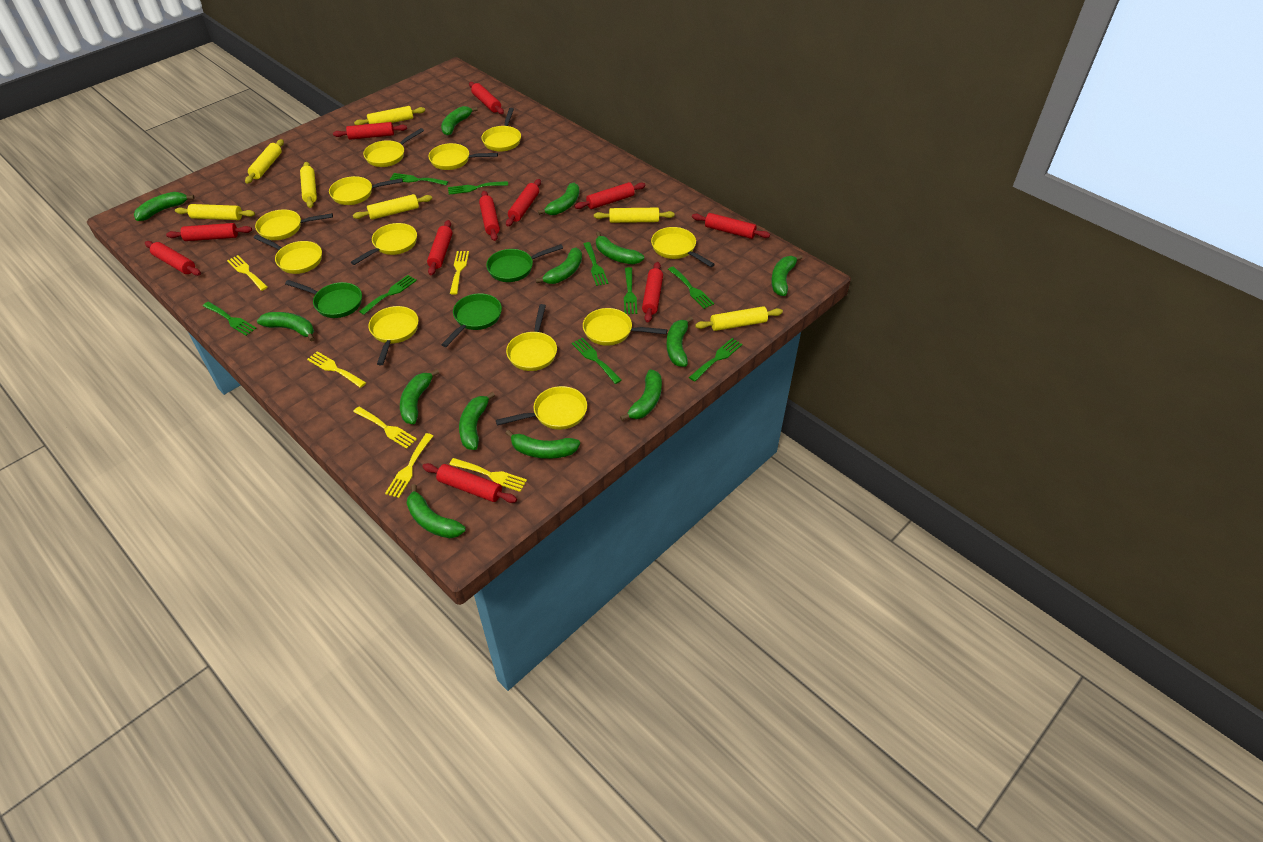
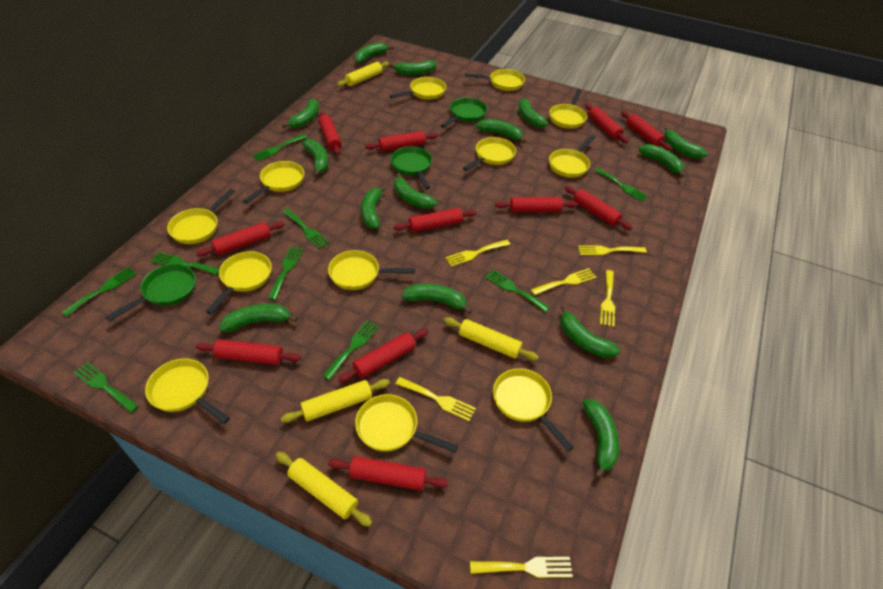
green banana: [134,192,194,221] [257,312,315,342] [400,369,439,424] [407,484,466,538] [441,106,478,136] [459,392,495,450] [505,430,580,459] [535,248,582,284] [538,183,579,215] [596,232,644,264] [620,369,662,421] [667,316,693,367] [771,255,803,296] = 13 -> [219,304,298,332] [282,99,319,128] [302,139,328,177] [355,42,393,64] [361,185,386,229] [389,60,436,75] [394,173,437,209] [401,284,472,314] [476,119,526,143] [519,96,548,128] [561,305,620,358] [583,399,619,479] [638,144,684,178] [664,127,708,159] = 14
yellow rolling pin: [175,204,255,220] [245,139,284,184] [300,162,317,208] [353,194,432,220] [354,106,425,125] [594,208,675,223] [695,306,783,331] = 7 -> [276,452,372,527] [281,379,390,423] [337,62,389,87] [444,317,539,361] = 4

